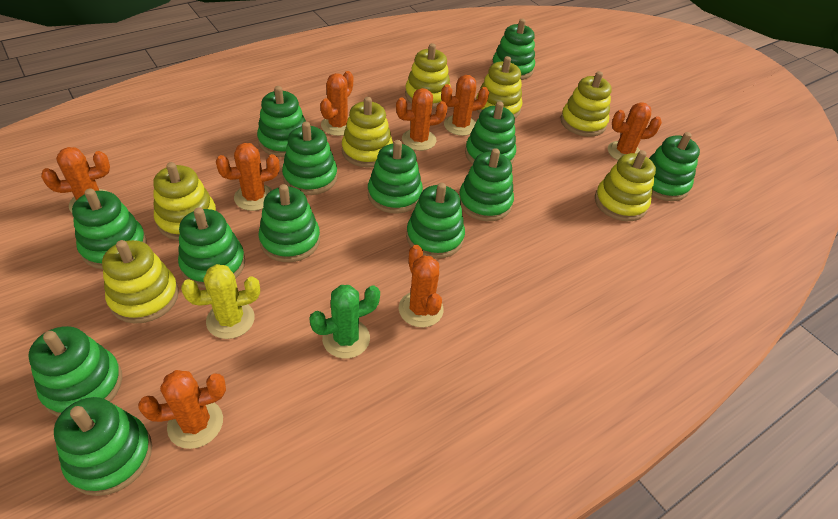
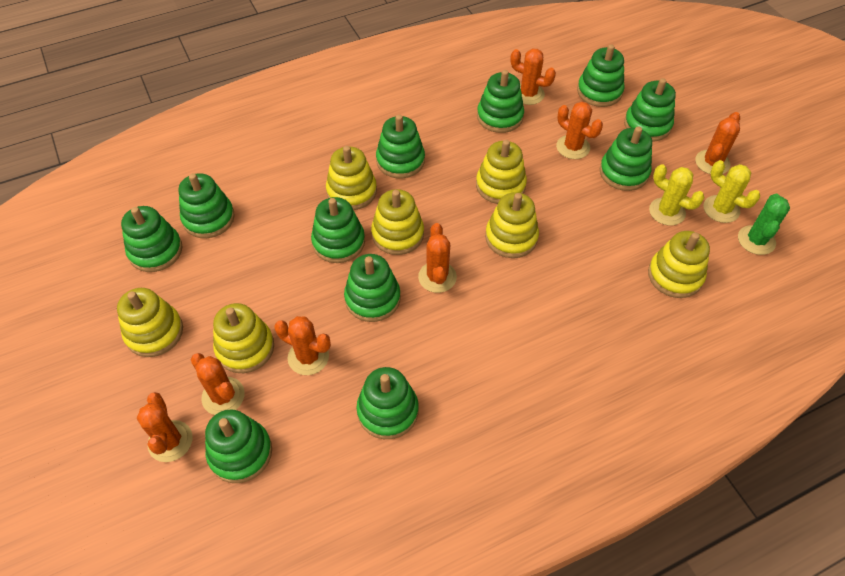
green stacking toy: [28,326,122,417] [54,397,152,496] [72,188,147,269] [178,207,245,288] [257,86,306,157] [259,184,320,262] [282,122,338,195] [368,140,423,214] [406,183,465,259] [459,148,514,221] [465,101,516,164] [492,19,535,80] [649,132,700,201] = 13 -> [121,206,183,272] [179,173,235,238] [205,409,272,483] [311,197,365,263] [344,254,401,322] [356,367,419,439] [376,114,425,179] [477,70,524,133] [577,44,624,107] [600,127,652,191] [624,78,676,142] = 11
orange cactus: [41,147,110,213] [138,370,226,449] [216,143,280,211] [320,71,353,136] [396,88,448,151] [399,245,444,327] [441,75,489,136] [608,102,662,160] = 8 -> [137,392,193,462] [191,353,245,415] [274,316,331,375] [418,223,457,293] [510,49,556,105] [556,102,603,159] [695,112,740,174] = 7
yellow cactus: [181,264,260,339] = 1 -> [649,164,704,226] [703,160,760,223] = 2

